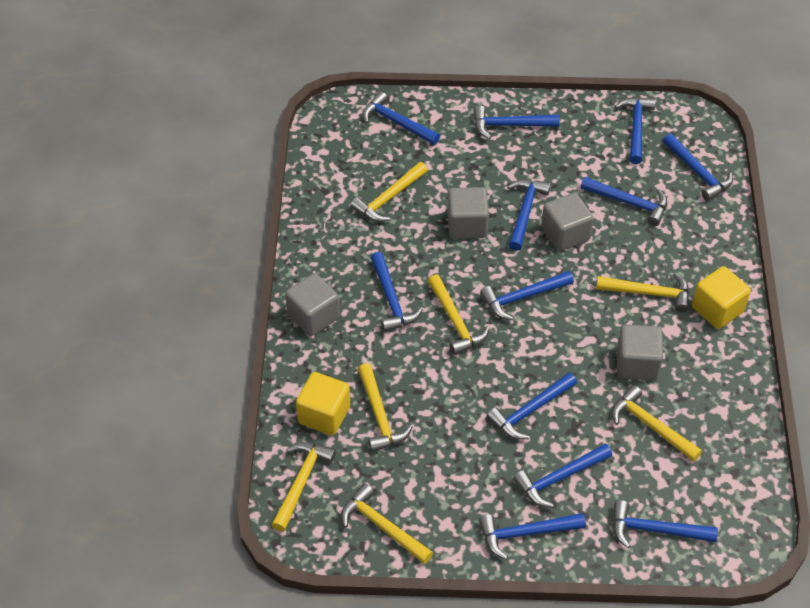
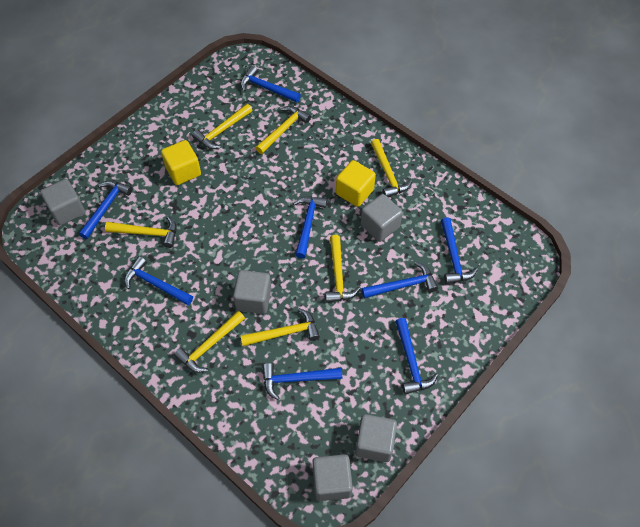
blue hammer: [362,91,440,145] [370,252,423,332] [474,105,559,139] [479,513,586,560] [480,271,574,320] [487,372,577,440] [507,179,551,251] [513,444,612,508] [580,177,667,226] [613,500,718,548] [615,97,656,164] [663,133,733,201] = 12 -> [79,181,132,239] [125,256,193,305] [241,66,301,102] [262,363,342,400] [293,197,327,258] [362,262,438,298] [395,318,438,394] [441,217,478,284] = 8
grey cube: [285,273,340,336] [448,187,489,239] [541,193,594,251] [617,324,663,380] = 4 -> [40,179,85,226] [233,270,271,314] [312,454,353,501] [355,414,397,462] [361,194,403,242] = 5

